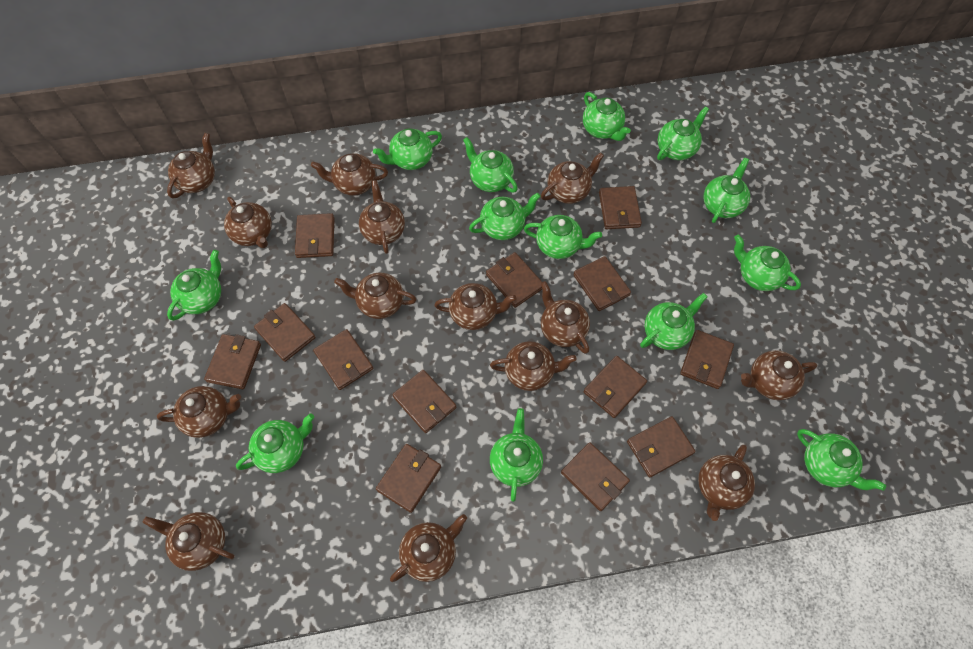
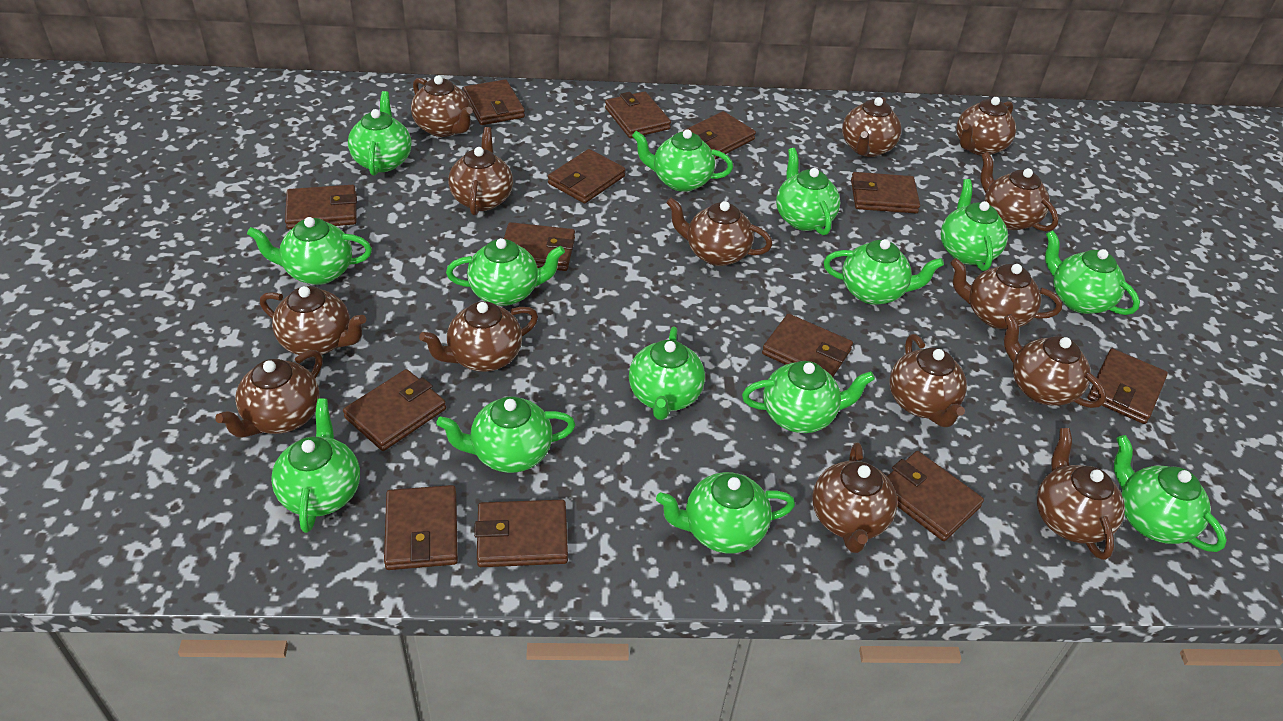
green teapot: [167,250,221,321] [236,413,314,473] [373,128,442,170] [463,137,518,193] [469,193,541,240] [490,408,543,502] [524,215,602,259] [583,92,631,141] [640,293,708,350] [657,106,709,160] [704,158,750,223] [734,235,801,291] [797,429,886,491] = 13 -> [247,217,372,285] [271,399,360,533] [348,91,411,176] [436,396,575,473] [446,238,565,306] [629,327,705,420] [632,129,733,192] [656,472,795,553] [742,361,875,433] [776,148,840,235] [824,239,944,305] [941,179,1008,271] [1045,230,1140,315] [1114,435,1227,552] = 14

